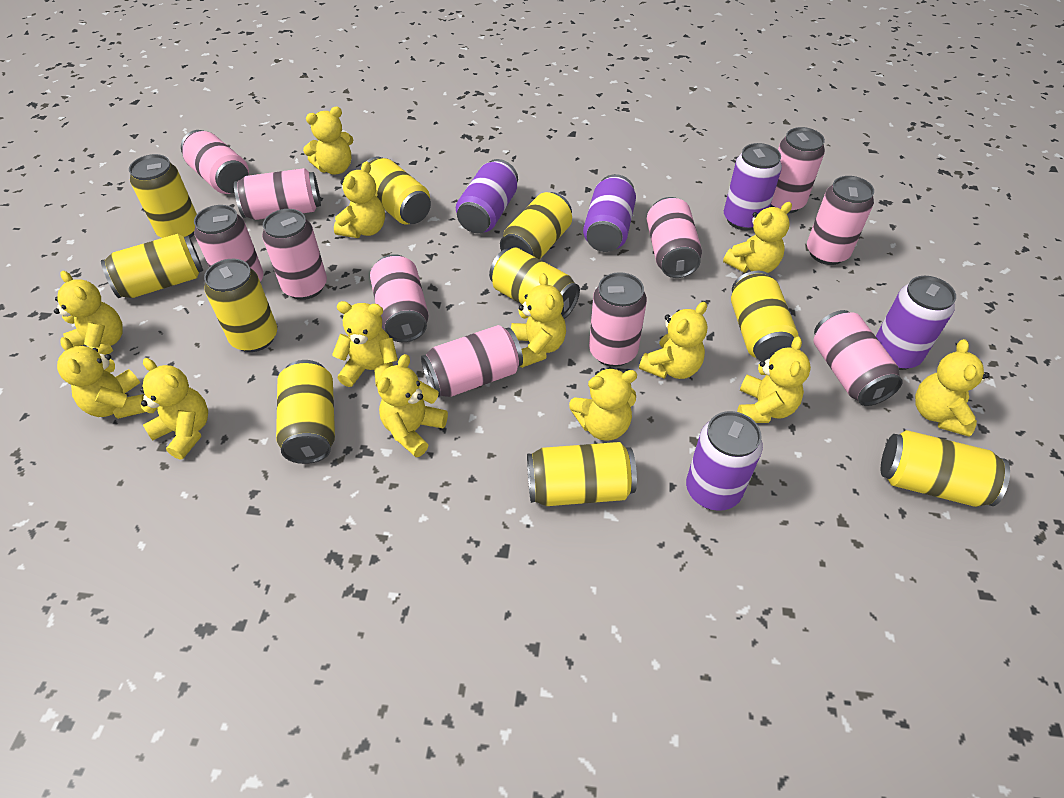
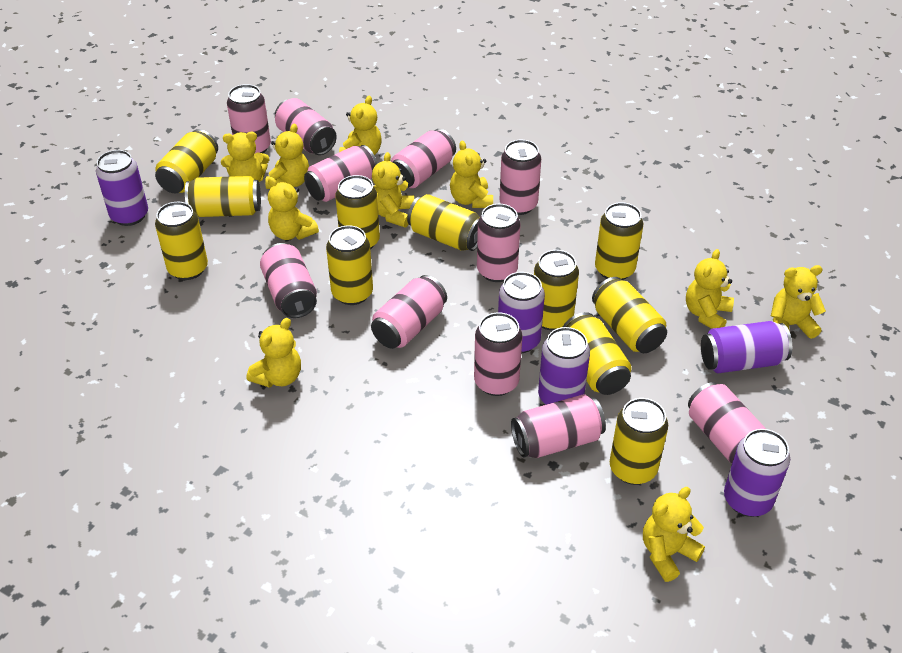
yellow can: [101,234,203,298] [129,154,197,238] [204,259,277,352] [276,360,335,464] [360,157,431,225] [489,248,580,319] [500,192,572,259] [527,442,637,506] [731,271,799,361] [881,430,1010,507] = 10 -> [155,129,218,193] [155,202,208,280] [185,176,261,217] [326,225,373,305] [335,175,380,249] [407,194,480,251] [534,250,579,331] [563,312,632,395] [592,277,667,353] [595,202,643,280] [610,398,668,485] = 11
yellow teddy bear: [54,271,123,355] [57,337,145,419] [140,358,208,460] [303,106,353,174] [332,301,398,387] [334,161,385,238] [377,354,448,457] [511,273,566,368] [569,368,637,441] [639,302,707,379] [723,202,792,273] [737,337,811,423] [915,339,990,437] = 13 -> [221,132,269,182] [247,318,301,388] [265,124,309,189] [268,177,319,240] [339,96,382,155] [372,152,414,227] [450,140,493,208] [643,487,705,582] [686,249,734,329] [771,265,826,339] = 10

